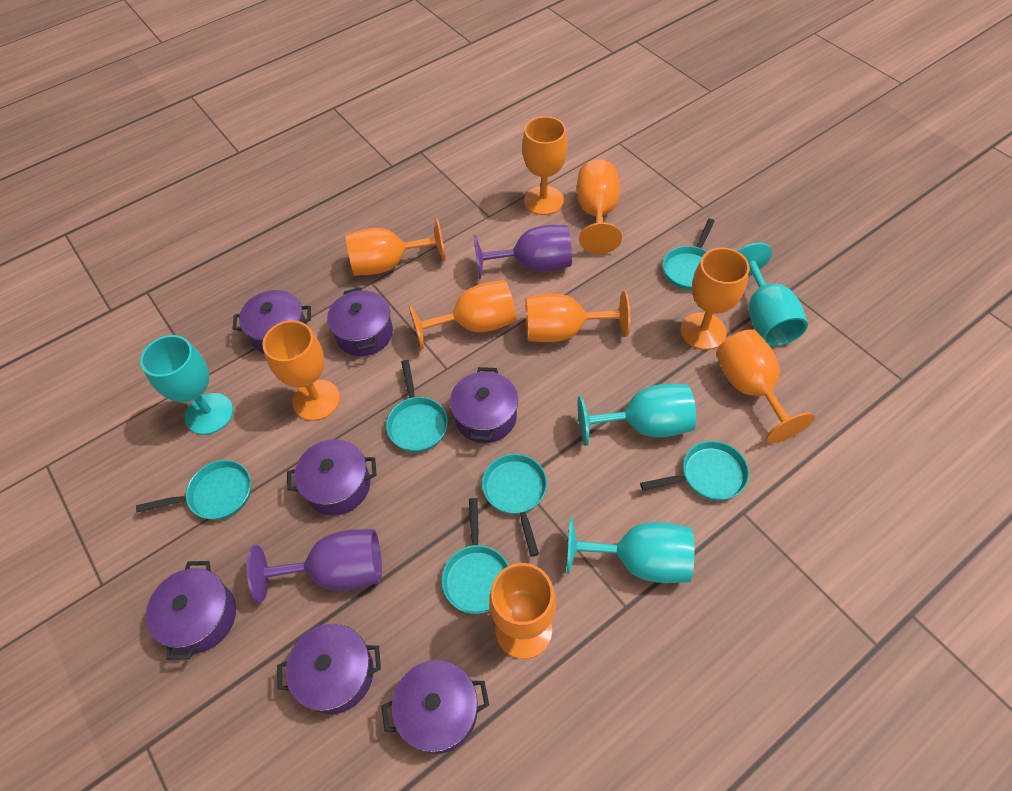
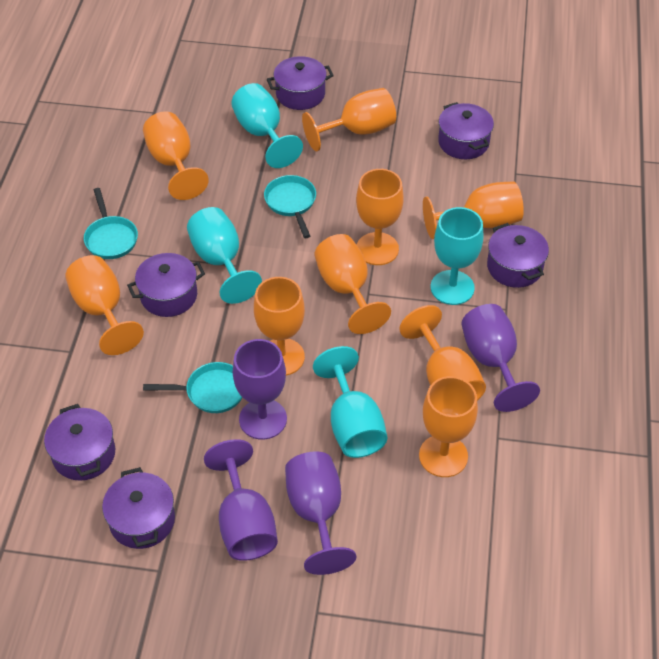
purple goblet: [247,529,382,603] [474,225,572,279] = 2 -> [204,439,278,561] [233,339,287,440] [285,451,356,575] [461,304,540,412] = 4
purple pot: [146,561,236,660] [233,290,311,353] [277,624,381,714] [287,439,377,515] [327,287,393,356] [381,660,489,754] [450,367,518,443] = 7 -> [44,404,115,481] [102,467,175,549] [127,253,205,317] [267,56,334,110] [438,102,494,159] [487,223,549,288] = 6
turquoise pan: [136,460,251,520] [386,360,448,452] [442,498,509,614] [482,454,547,557] [640,441,749,501] [663,219,715,290] = 6 -> [84,188,138,259] [143,362,242,413] [264,175,316,238] = 3

